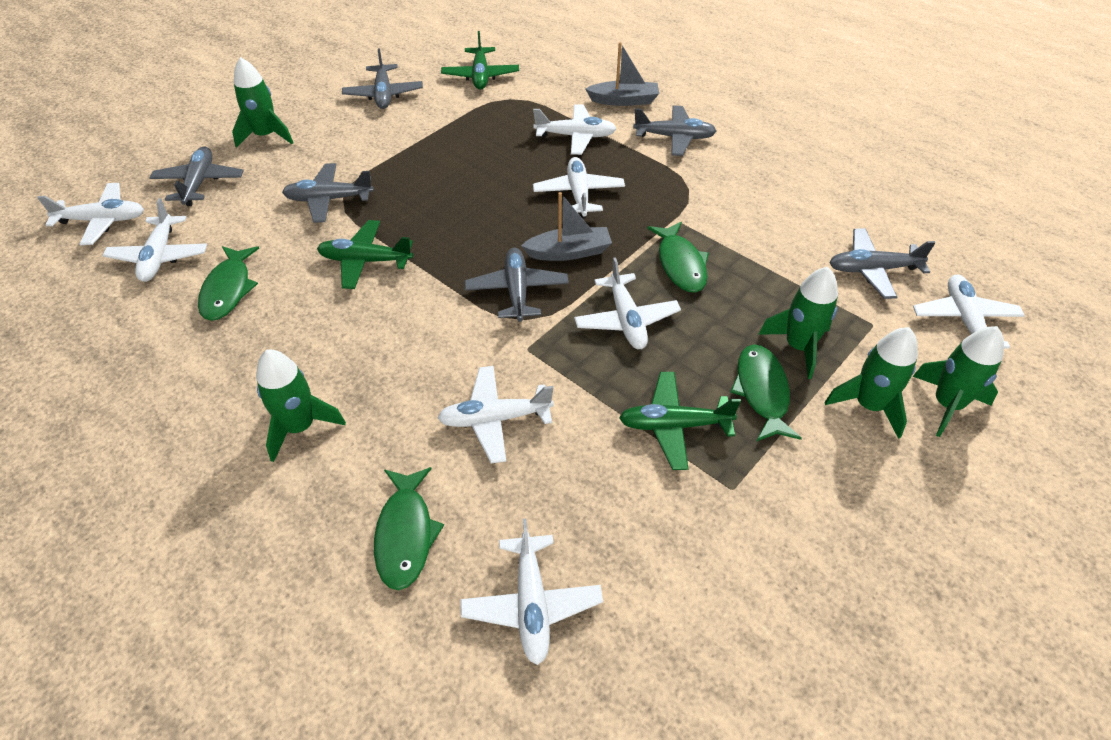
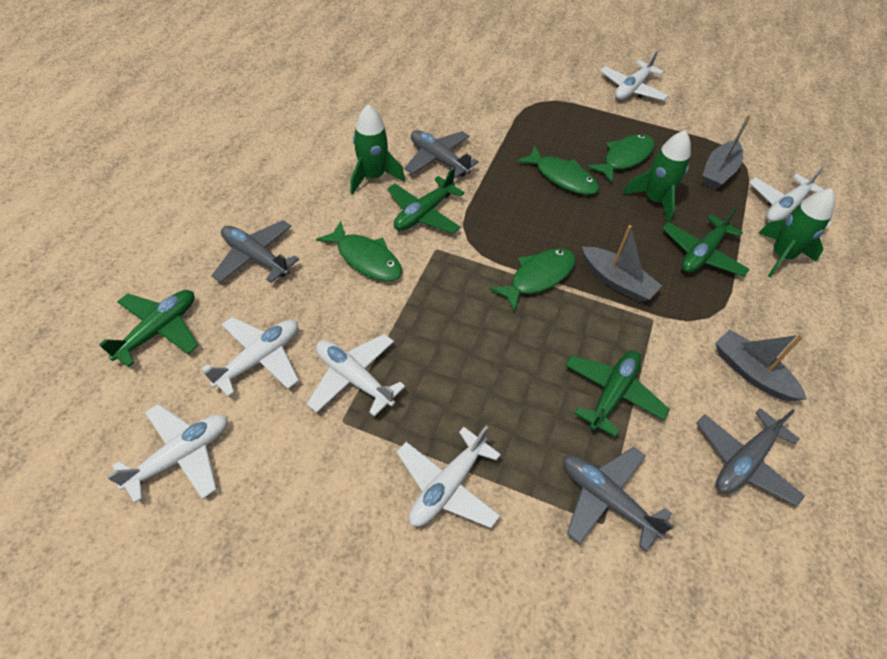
green plane: [317,220,413,289] [441,31,519,90] [619,372,741,470] = 3 -> [99,290,198,367] [387,168,464,234] [565,350,670,437] [662,207,750,277] = 4
green rocket: [232,57,293,148] [256,350,346,462] [758,267,838,379] [825,327,918,439] [913,326,1004,437] = 5 -> [350,104,405,195] [623,130,691,222] [759,188,835,277] = 3
grey boat: [521,192,612,261] [585,42,659,106] = 2 -> [582,225,662,302] [702,115,751,189] [715,329,807,401] = 3
grey plane: [149,147,244,206] [282,163,374,223] [342,48,423,109] [465,248,569,322] [633,105,716,156] [829,228,936,299] = 6 -> [211,220,299,283] [404,130,478,178] [563,447,674,551] [696,408,805,506] = 4
white plane: [37,183,144,245] [102,198,207,282] [438,366,554,463] [460,519,603,665] [533,104,616,155] [533,157,625,218] [574,257,681,349] [913,275,1025,348] = 8 -> [106,404,228,503] [202,317,299,397] [307,334,405,417] [396,426,501,528] [600,50,669,100] [749,167,832,229] = 6

